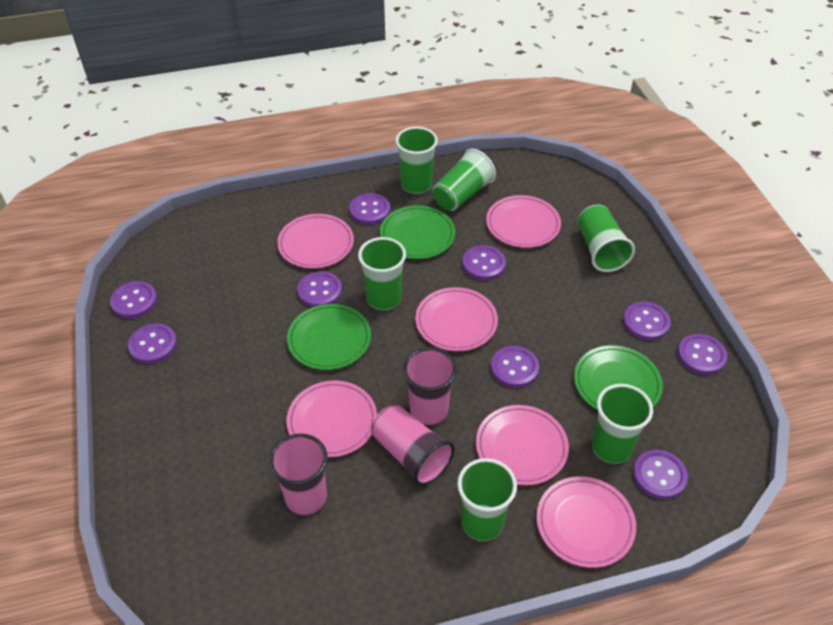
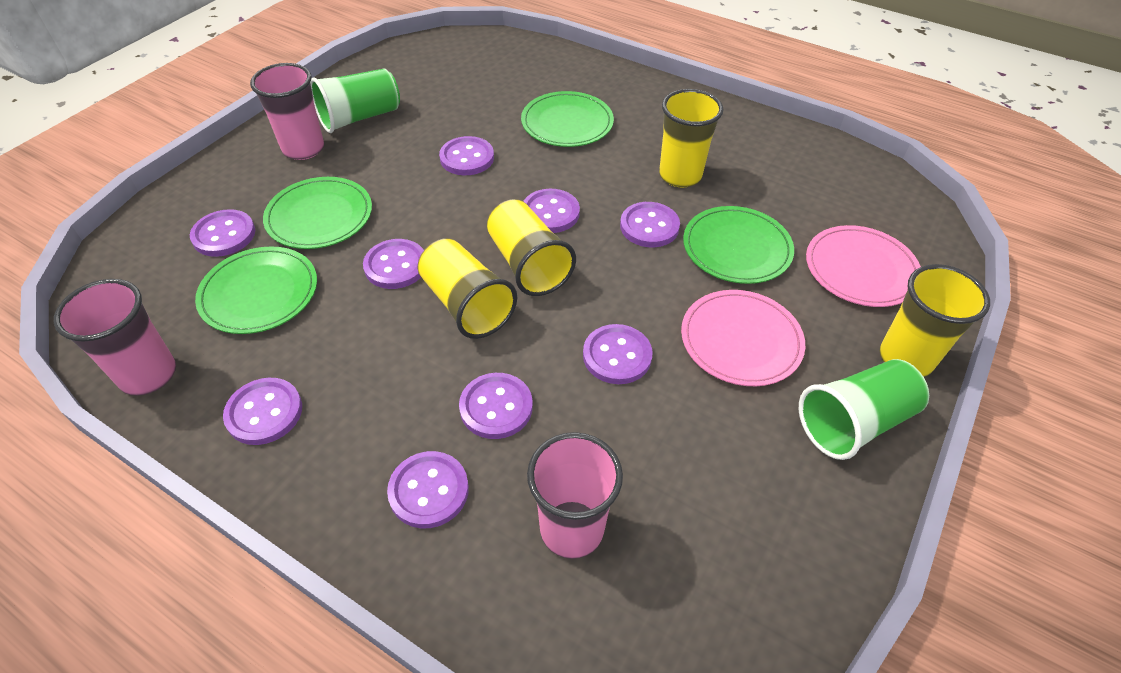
green cup: [358,237,406,310] [395,127,438,194] [432,149,496,211] [457,458,517,541] [577,205,635,272] [592,384,653,464] = 6 -> [310,69,400,133] [799,359,929,460] = 2
green plate: [287,304,371,370] [380,205,455,259] [574,345,663,410] = 3 -> [195,246,317,334] [263,177,372,249] [521,91,614,147] [683,206,794,284] = 4
pink plate: [277,214,354,269] [287,380,377,457] [415,287,498,351] [476,405,569,486] [486,195,561,248] [537,476,636,568] = 6 -> [681,290,805,386] [806,225,921,307] = 2
yellow cup: none = 0 -> [418,238,517,339] [487,199,576,296] [659,89,723,187] [880,264,990,377] = 4

